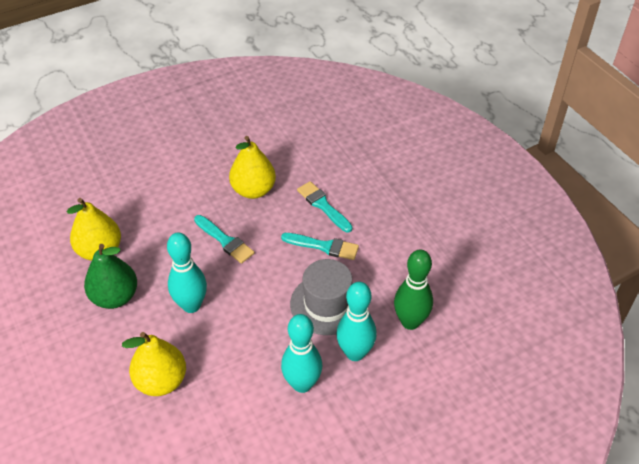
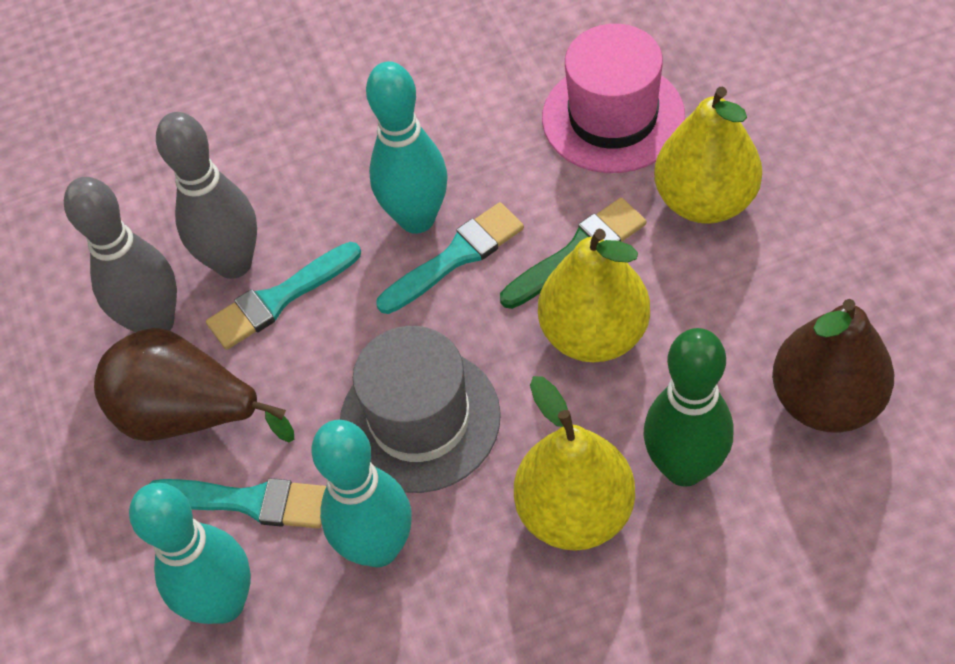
brown pear: none = 0 -> [94,328,294,442] [772,299,894,433] = 2
green brush: none = 0 -> [500,198,646,309] = 1
green pear: [84,244,137,309] = 1 -> none = 0
grey bowling pin: none = 0 -> [64,177,177,333] [156,112,257,279] = 2
pink hat: none = 0 -> [542,24,685,173] = 1

